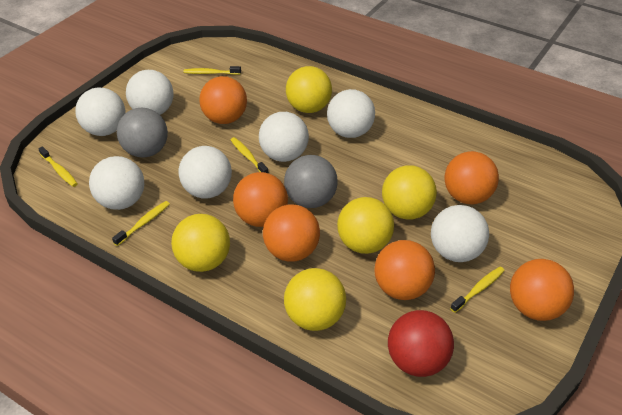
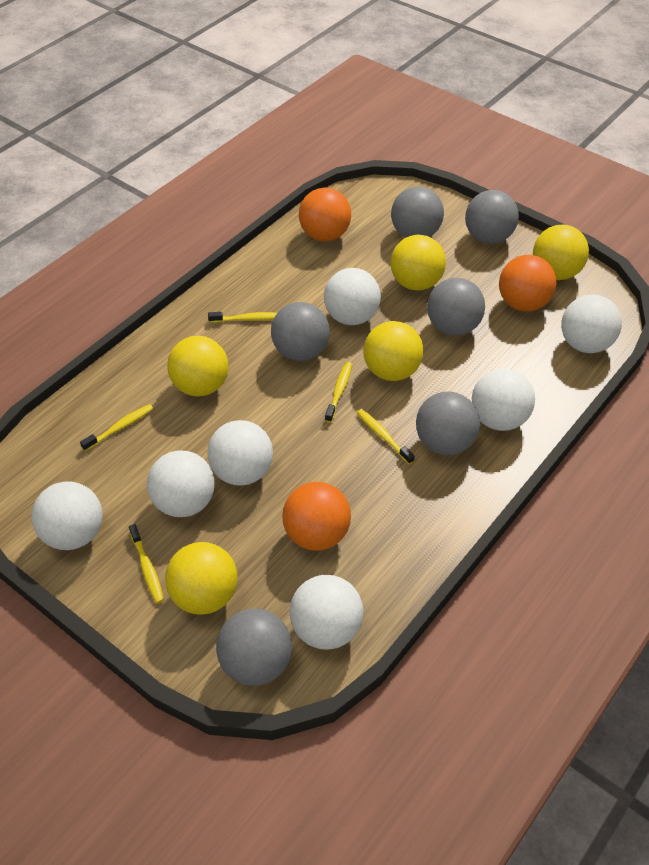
grey ball: [117,108,168,158] [284,155,338,208] = 2 -> [216,608,292,686] [271,302,330,361] [391,186,444,237] [416,392,480,455] [427,278,485,336] [465,190,519,244] = 6
orange ball: [199,76,247,124] [233,172,288,227] [263,204,320,262] [375,240,435,300] [445,151,499,204] [510,259,574,321] = 6 -> [282,482,351,551] [299,188,351,241] [499,255,556,312] = 3
red ball: [388,310,454,377] = 1 -> none = 0

